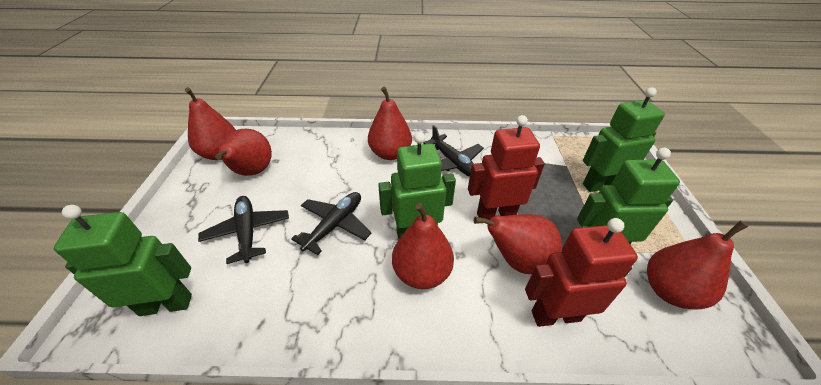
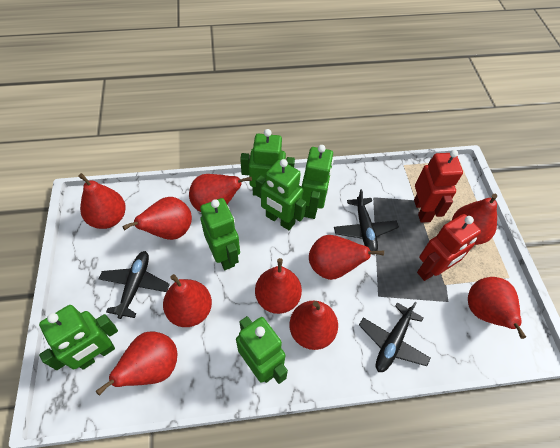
green robot: [54,205,192,316] [378,132,456,240] [577,148,680,244] [583,87,665,192] = 4 -> [39,305,118,370] [200,198,240,270] [236,316,288,384] [240,129,295,196] [256,159,306,230] [302,145,334,219] = 6
red pear: [185,87,236,160] [215,129,272,176] [368,87,412,160] [392,203,454,289] [474,214,561,274] [647,221,748,310] = 6 -> [78,173,126,229] [96,331,177,396] [122,197,192,240] [163,274,212,327] [189,174,252,212] [255,258,302,314] [289,301,338,350] [309,235,384,280] [452,194,497,245] [468,277,526,339] = 10

